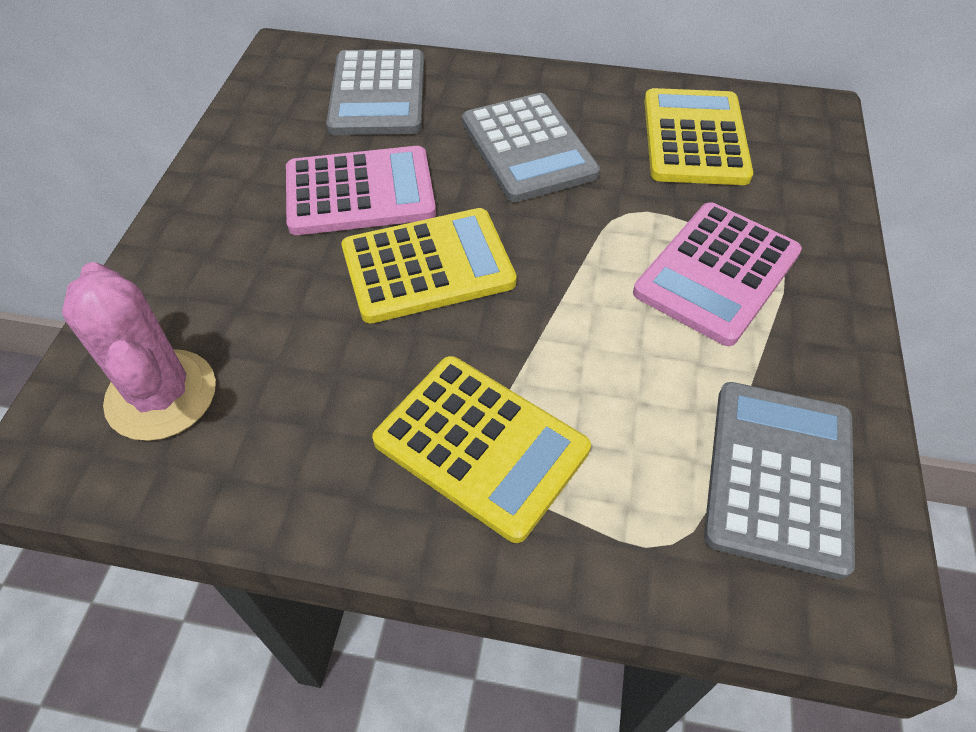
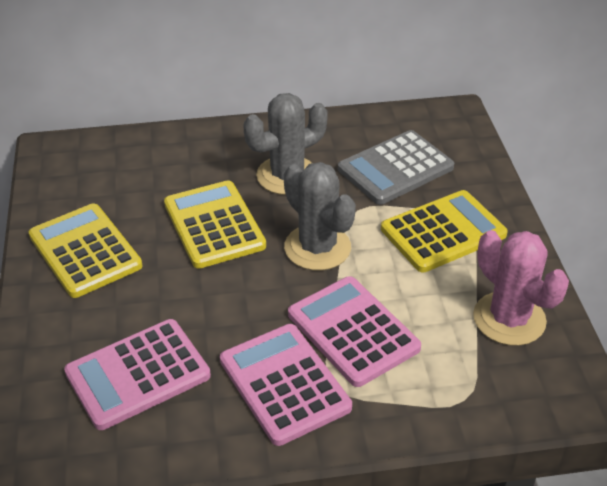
grey cactus: none = 0 -> [243,93,328,195] [284,162,356,270] = 2
grey calculator: [326,49,424,135] [462,93,600,202] [704,382,855,580] = 3 -> [338,130,454,205] = 1
pink calculator: [286,146,436,235] [633,202,802,346] = 2 -> [64,319,211,430] [220,324,352,446] [288,276,421,387] = 3

